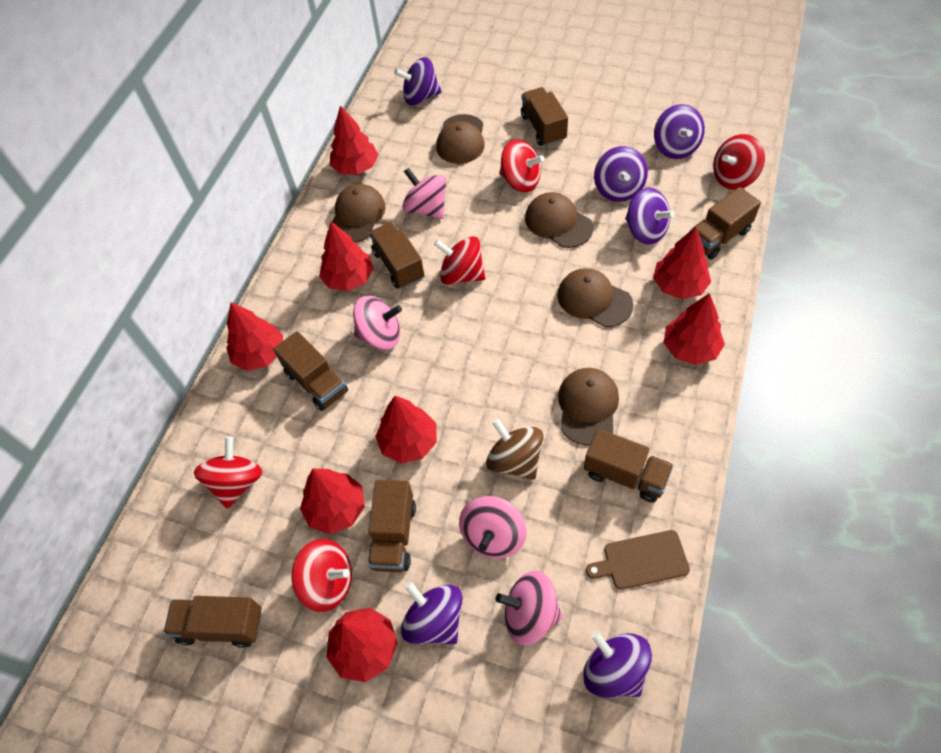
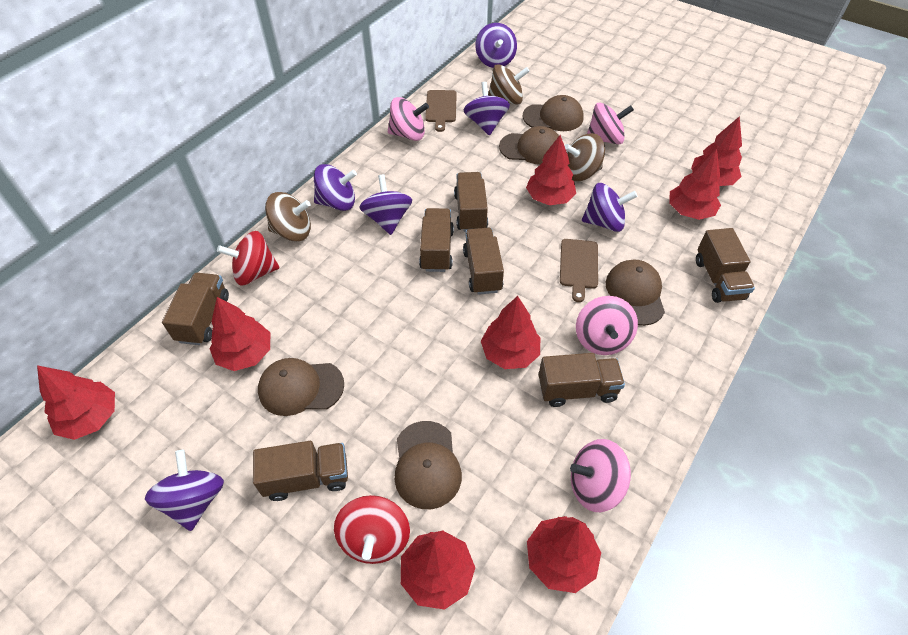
brown cutting board: [586,530,690,590] = 1 -> [425,90,457,132] [560,239,598,302] = 2
brown spinning top: [486,418,543,480] = 1 -> [265,192,311,242] [488,64,530,105] [565,133,605,181] = 3
red spinning top: [194,437,262,509] [291,539,352,612] [434,236,485,285] [499,139,545,192] [713,134,765,190] = 5 -> [217,231,280,286] [334,495,410,564] = 2

